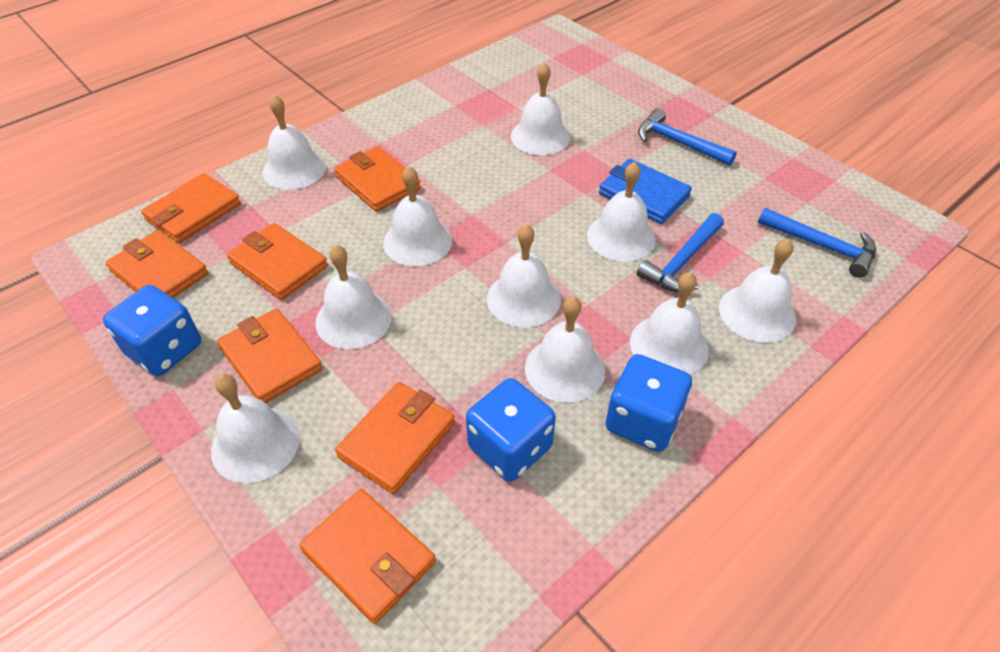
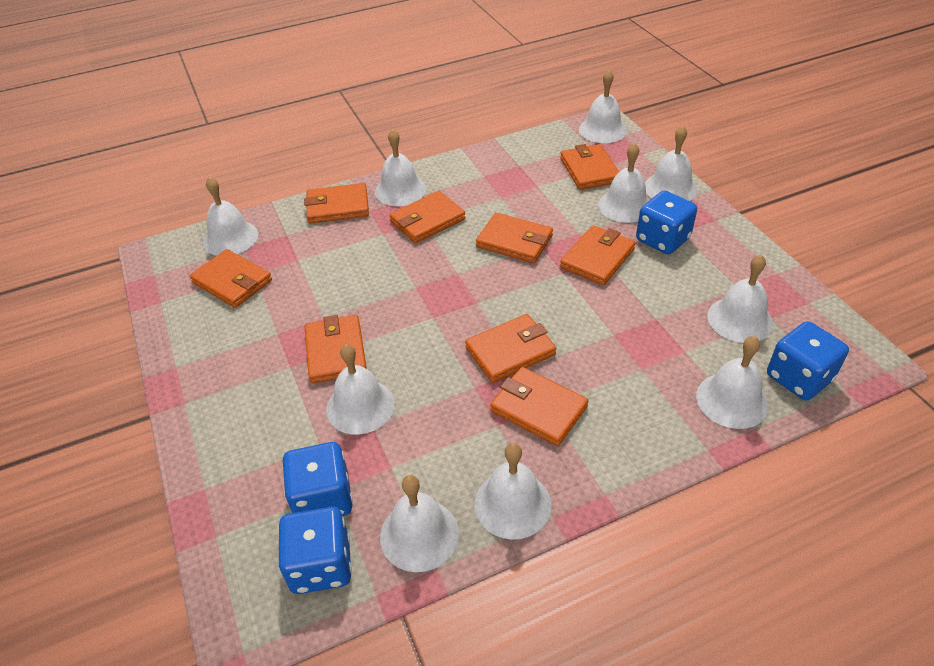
blue dice: [103,285,201,376] [466,378,556,482] [606,354,692,452] = 3 -> [278,507,352,594] [282,442,353,516] [636,191,697,255] [767,321,849,400] = 4
blue hammer: [637,213,724,293] [638,108,737,166] [758,208,876,278] = 3 -> none = 0
blue wallet: [599,159,692,224] = 1 -> none = 0
orange wallet: [105,230,208,298] [141,173,241,243] [217,309,323,403] [227,223,328,300] [299,489,436,624] [334,147,421,212] [335,382,455,494] = 7 -> [190,249,272,308] [304,183,369,224] [304,315,367,383] [390,191,466,243] [465,314,556,383] [476,213,553,263] [490,367,588,446] [560,144,619,190] [560,225,635,285] = 9

